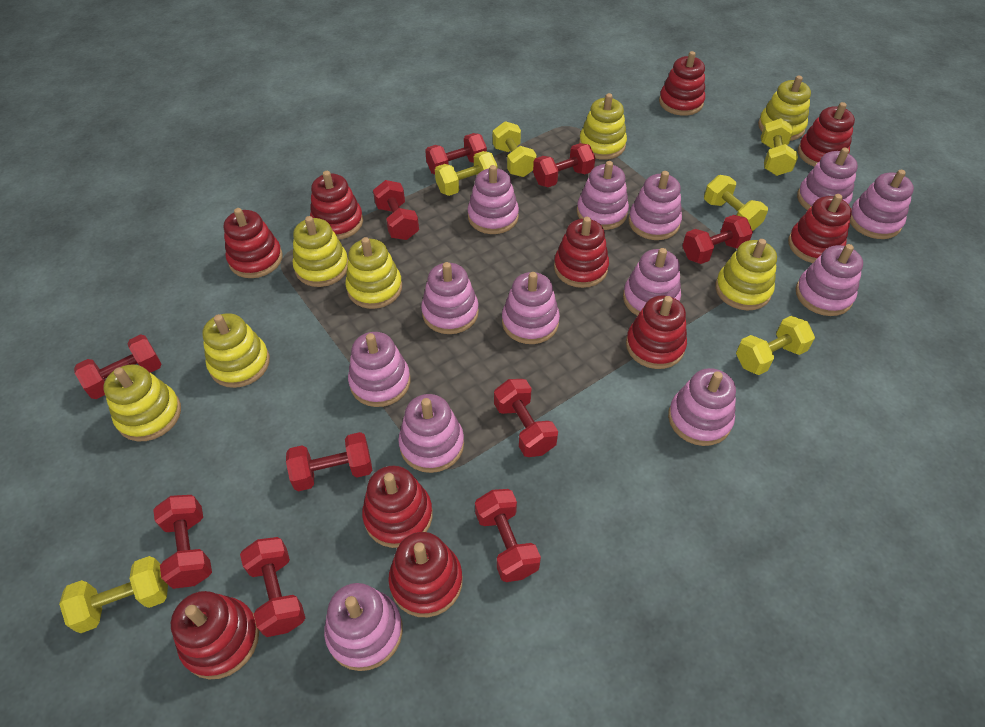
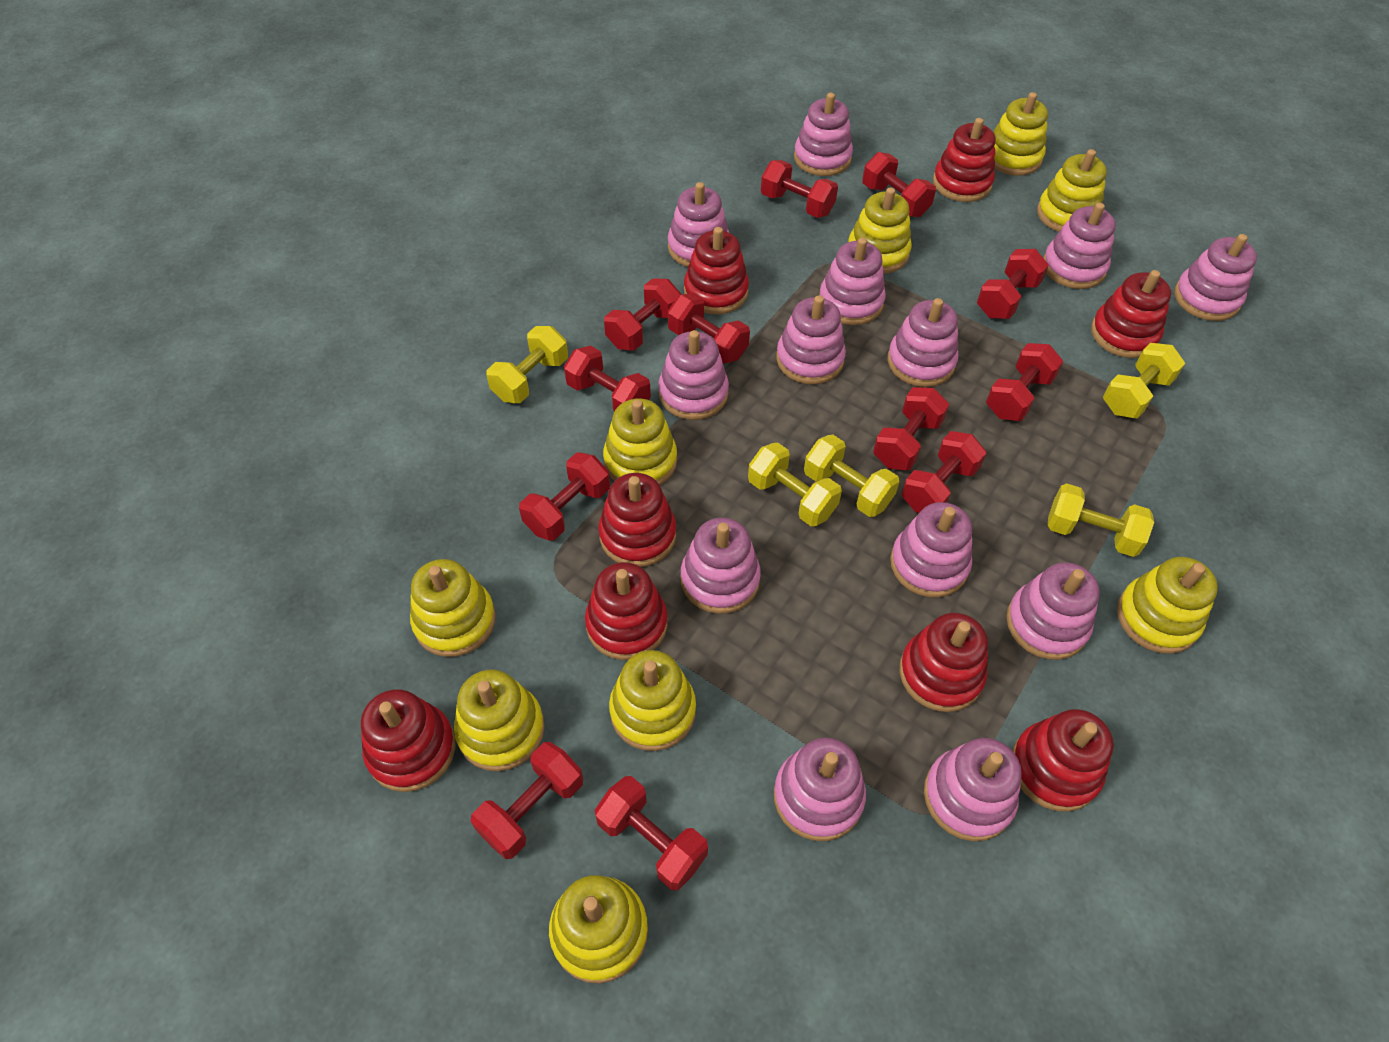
red dumbbell: [74,334,162,399] [153,495,212,589] [240,537,305,637] [286,432,372,491] [373,180,419,240] [425,133,487,175] [475,489,541,582] [494,379,558,457] [533,143,595,187] [683,215,753,264] = 10 -> [471,742,583,859] [519,452,610,540] [564,345,651,411] [595,776,708,890] [604,278,681,351] [668,293,750,364] [761,160,838,218] [862,152,936,217] [873,387,949,470] [902,431,986,513] [977,249,1049,319] [986,343,1063,421] = 12
red stacking toy: [171,591,259,679] [224,208,283,278] [310,171,363,240] [362,466,433,548] [388,532,463,617] [554,217,609,288] [626,295,687,369] [659,51,705,116] [788,194,852,263] [798,102,855,167] = 10 -> [361,689,455,792] [585,562,667,660] [598,473,676,567] [684,227,749,314] [899,613,988,712] [933,118,996,202] [1012,709,1114,812] [1091,270,1171,358] = 8
yellow dumbbell: [59,556,168,633] [435,151,498,196] [493,121,537,177] [704,175,768,231] [736,316,815,375] [761,118,798,176] = 6 -> [486,326,568,403] [748,442,842,526] [804,434,900,517] [1048,483,1154,557] [1103,343,1185,418] = 5
yellow stacking toy: [103,364,181,441] [202,313,270,388] [293,216,348,287] [345,237,402,309] [579,93,627,160] [715,239,777,311] [758,75,811,141] = 7 -> [410,559,496,657] [454,670,545,771] [549,875,648,984] [603,398,677,485] [609,650,696,751] [848,187,912,274] [993,92,1048,176] [1037,149,1107,232] [1117,557,1218,654] = 9

